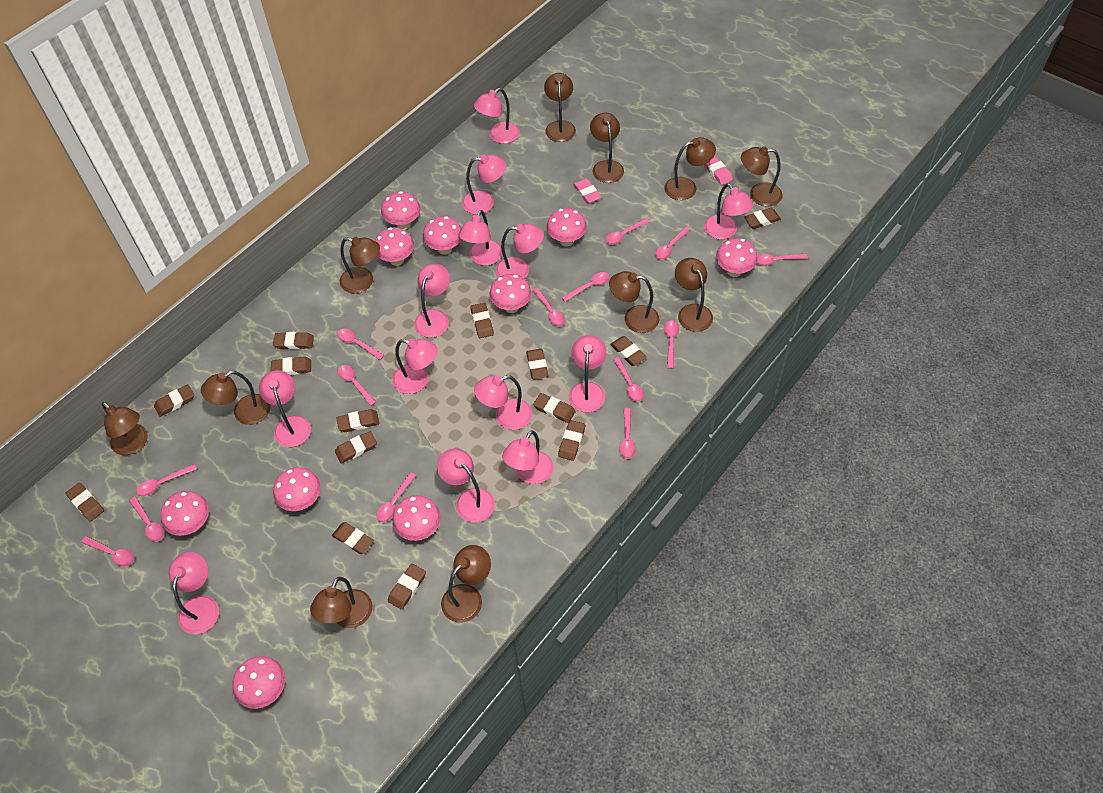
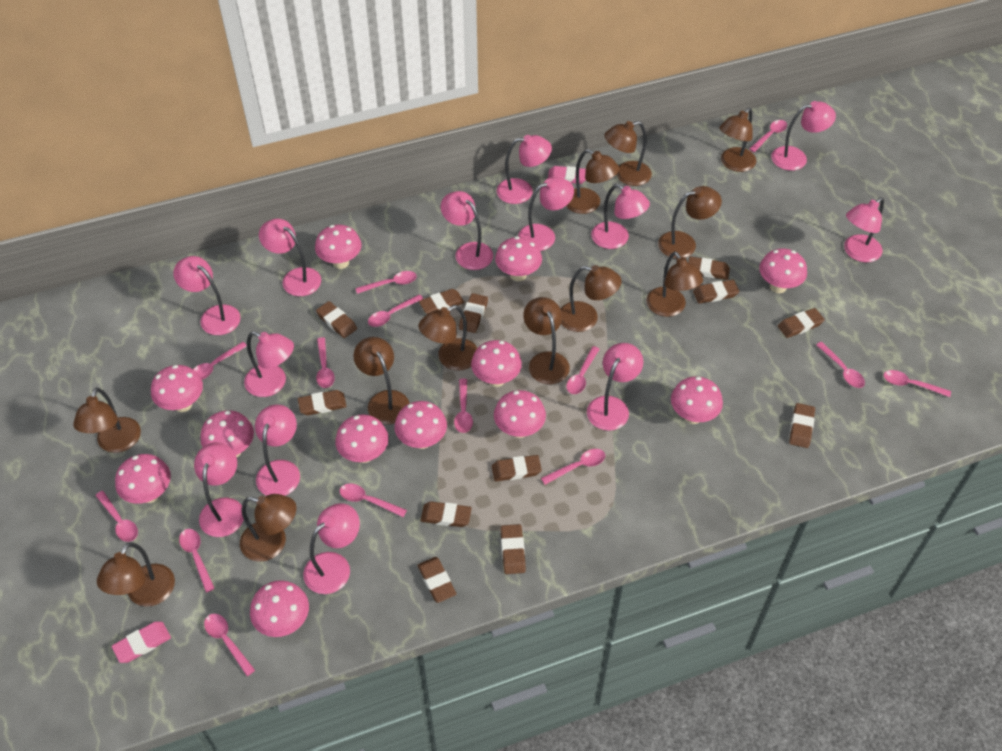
brown eraser: [65,483,104,522] [154,384,194,417] [271,356,311,375] [273,332,314,349] [332,522,374,554] [335,431,377,463] [336,409,379,432] [388,564,426,610] [470,303,494,338] [526,349,549,379] [533,393,576,423] [558,420,585,461] [610,336,647,366] [744,208,781,229] = 14 -> [298,390,347,415] [316,301,357,338] [417,557,456,603] [419,289,464,314] [421,501,472,527] [459,293,488,333] [492,455,542,481] [501,524,526,574] [688,256,730,280] [693,280,739,304] [778,308,825,338] [789,403,815,448] = 12
brown lamp: [102,402,148,455] [201,371,270,425] [310,577,372,628] [340,237,380,293] [441,545,491,623] [544,73,576,142] [590,113,624,183] [609,271,659,333] [664,137,716,200] [675,258,713,332] [741,146,783,206] = 11 -> [73,387,141,453] [97,543,175,607] [240,494,296,562] [353,337,409,425] [419,305,477,370] [523,297,570,384] [560,265,622,332] [566,149,620,214] [604,121,652,186] [646,251,703,317] [658,186,722,259] [719,108,756,172] = 12
pink mushroom: [160,491,209,536] [232,656,285,709] [273,467,321,511] [375,227,414,266] [381,191,421,230] [393,495,441,541] [423,216,462,255] [490,274,531,313] [547,208,587,246] [716,238,758,277] = 10 -> [115,454,171,504] [151,365,203,412] [200,410,254,457] [250,580,309,637] [315,225,362,269] [335,414,389,463] [394,401,447,449] [471,340,522,387] [494,390,546,438] [495,236,542,281] [671,377,723,424] [759,249,807,293] = 12

